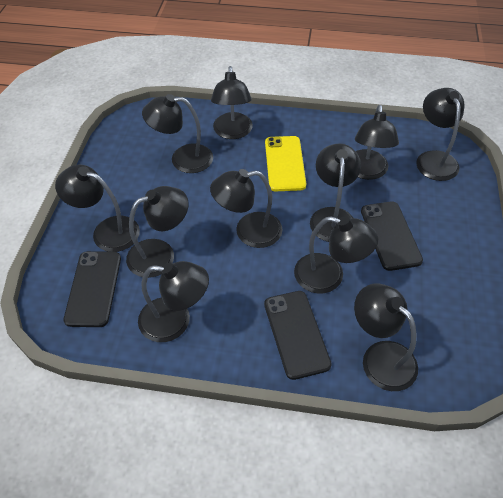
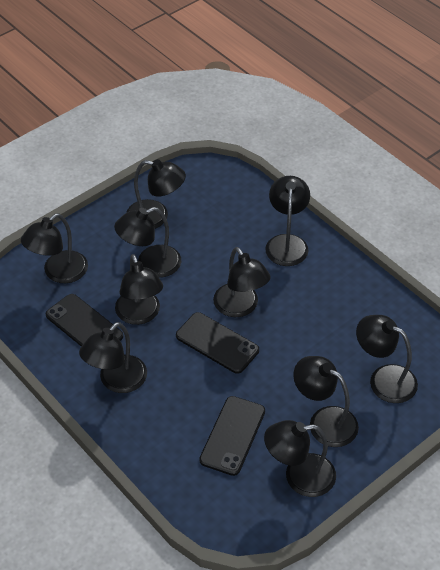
black lamp: [55,164,140,252] [126,186,189,278] [138,261,209,342] [142,94,213,173] [210,169,282,248] [211,66,253,139] [294,216,379,294] [310,144,361,242] [354,283,418,391] [355,105,399,180] [416,88,465,181] = 11 -> [21,213,88,283] [79,322,147,393] [114,207,181,278] [115,254,163,325] [126,159,186,229] [213,247,271,317] [264,420,336,497] [265,176,310,266] [293,356,359,447] [356,315,418,403] = 10
yellow phone: [265,136,306,191] = 1 -> none = 0

